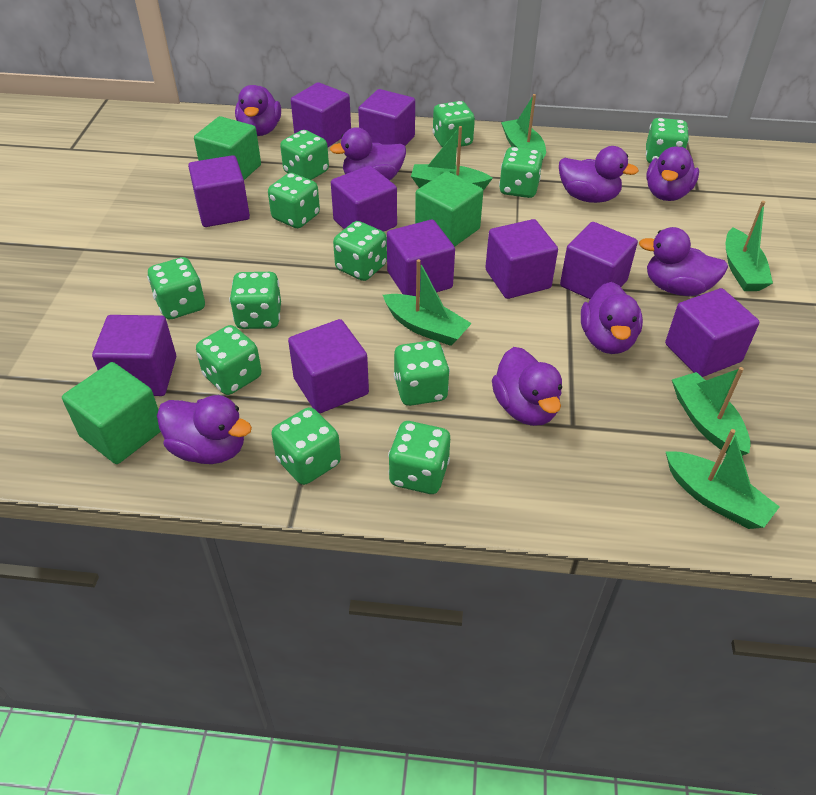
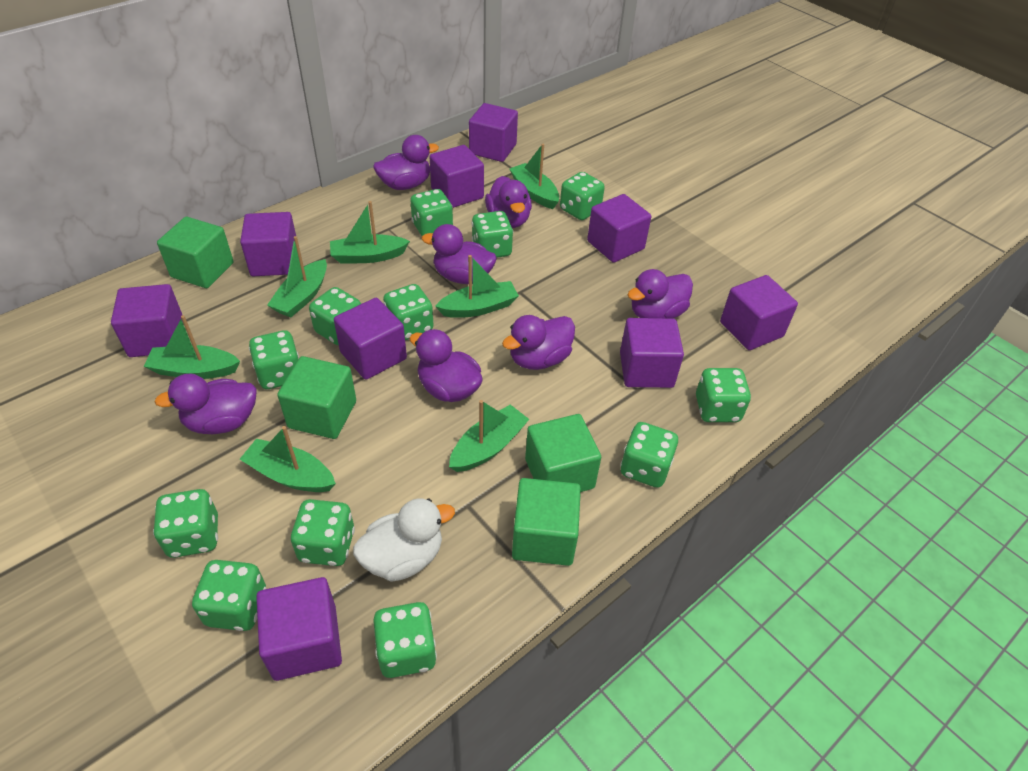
green boat: [383,259,472,346] [411,126,493,191] [501,94,546,159] [666,429,779,529] [672,367,751,456] [726,201,773,291] = 6 -> [144,315,240,379] [240,426,336,492] [267,236,327,317] [330,201,410,264] [435,255,519,318] [449,400,529,472] [510,144,559,209] = 7
green cube: [62,362,161,464] [194,116,261,180] [415,171,483,247] = 3 -> [157,217,234,288] [277,356,356,439] [512,478,581,566] [525,414,601,492] = 4
purple cube: [92,315,176,396] [188,155,250,227] [288,319,369,414] [291,82,351,147] [331,165,397,232] [358,89,415,146] [387,220,455,296] [485,219,558,299] [560,222,638,299] [665,288,759,377] = 10 -> [111,284,183,357] [240,212,296,276] [256,577,342,681] [334,298,407,380] [430,145,484,208] [469,103,518,162] [587,194,651,263] [620,318,684,388] [720,275,798,350] = 9
purple duck: [157,395,252,464] [235,85,281,136] [330,127,406,180] [492,347,562,426] [559,146,639,203] [581,282,643,354] [639,227,728,296] [646,147,699,201] = 8 -> [154,374,257,434] [373,135,439,190] [409,329,483,402] [422,224,496,284] [485,176,532,228] [502,315,575,370] [627,269,693,319] = 7
white duck: none = 0 -> [353,498,455,582] = 1

